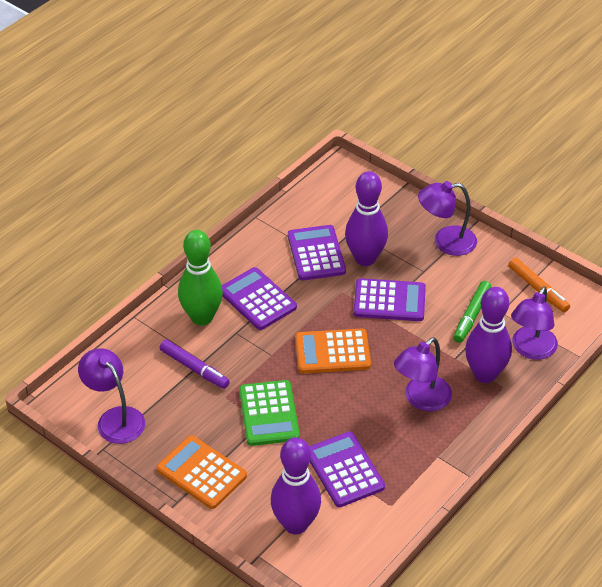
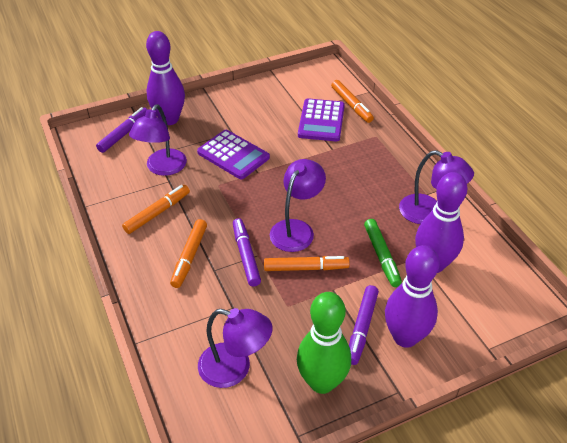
green calculator: [239,380,300,446] = 1 -> none = 0
orange calculator: [157,435,247,509] [295,329,371,374] = 2 -> none = 0
orange marker: [508,258,570,312] = 1 -> [122,185,190,234] [170,219,207,288] [264,256,350,271] [331,80,374,123] = 4
purple calculator: [222,267,297,330] [288,225,346,281] [309,432,385,507] [353,278,426,321] = 4 -> [197,130,270,179] [298,98,345,141] = 2
purple marker: [159,340,230,389] = 1 -> [96,107,148,153] [233,218,261,286] [349,285,379,365] = 3

